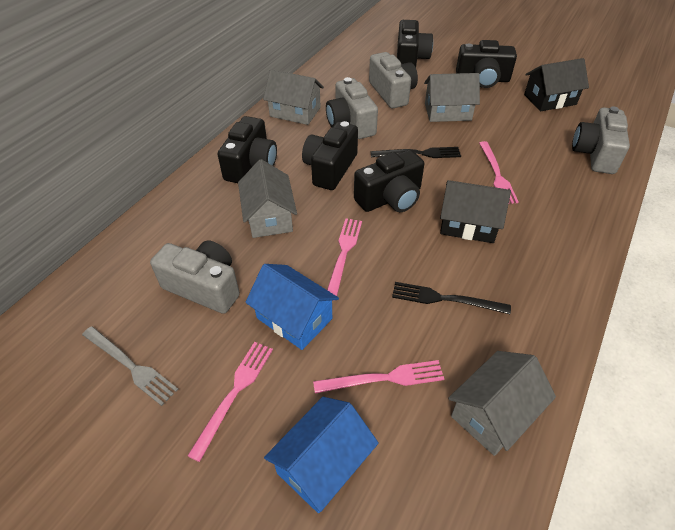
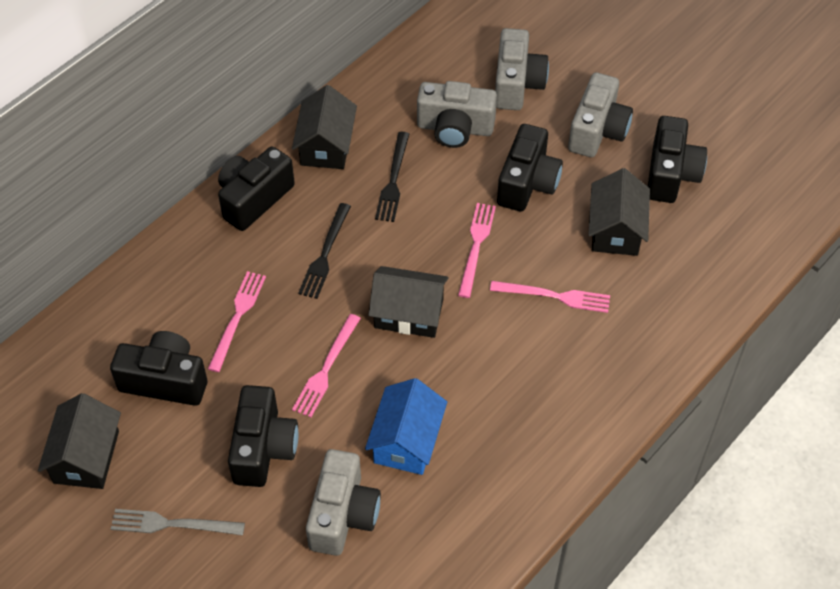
black house: [440,180,511,243] [524,58,589,111] = 2 -> [38,393,121,489] [292,85,357,169] [368,266,449,338] [588,168,650,256] = 4
blue house: [245,264,339,350] [264,397,379,513] = 2 -> [365,378,447,475] = 1
grey house: [238,159,297,238] [263,70,324,125] [424,73,480,122] [448,351,556,456] = 4 -> none = 0

